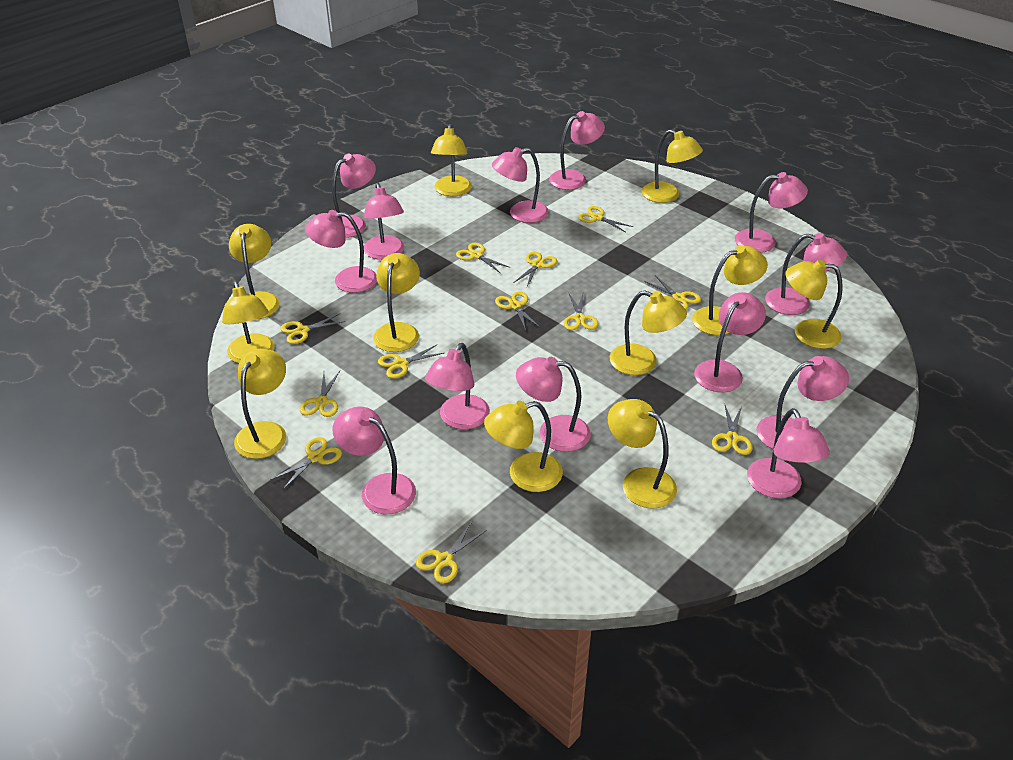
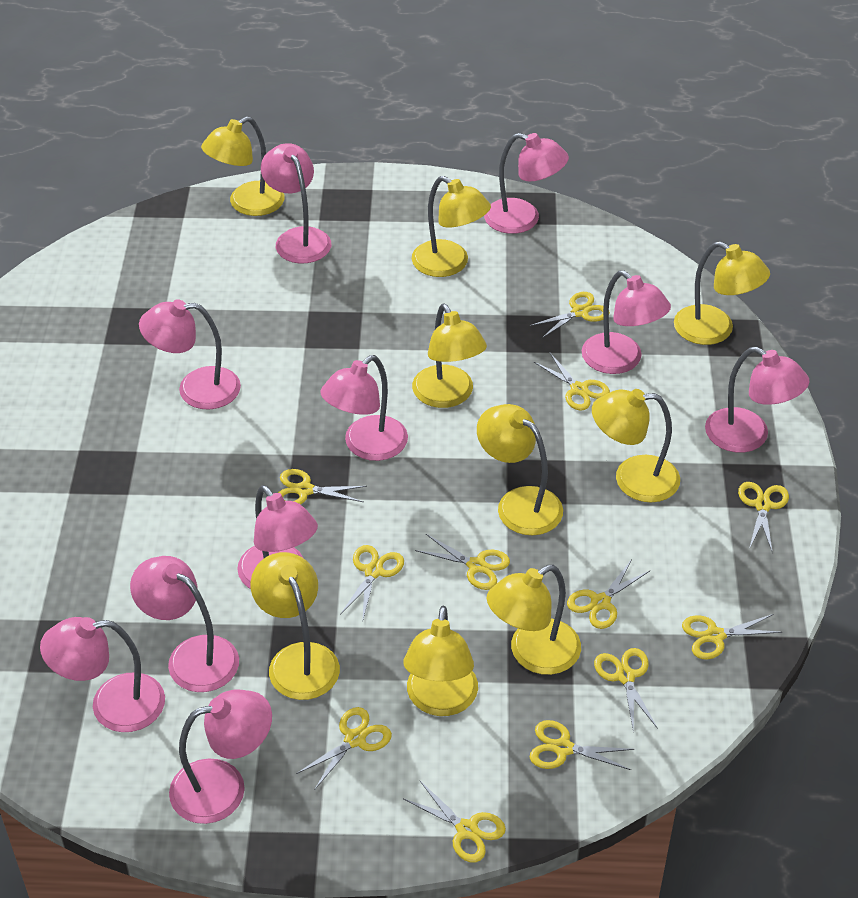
pink lamp: [305,210,377,293] [332,154,376,238] [332,406,416,514] [364,183,404,260] [425,343,490,430] [492,147,549,223] [516,357,591,452] [549,111,605,190] [694,292,766,392] [735,172,808,253] [747,408,830,499] [757,356,849,449] [765,233,847,315] = 13 -> [40,617,165,732] [130,556,239,692] [139,299,241,410] [169,690,272,824] [237,485,318,589] [261,143,331,264] [320,355,408,461] [484,133,569,234] [582,270,671,374] [705,347,809,453] = 10
yellow lamp: [222,281,275,363] [229,224,280,320] [234,349,286,459] [373,253,420,352] [431,124,472,196] [484,401,563,492] [608,399,677,509] [610,290,687,375] [641,129,703,203] [692,245,768,335] [785,260,843,349] = 11 -> [201,117,284,216] [250,552,340,700] [403,605,478,716] [412,176,491,277] [412,303,487,408] [477,404,563,535] [487,565,581,675] [592,389,680,502] [674,241,770,345] = 9

